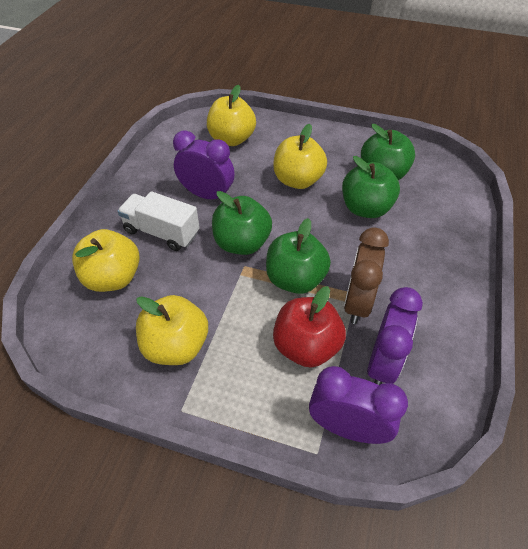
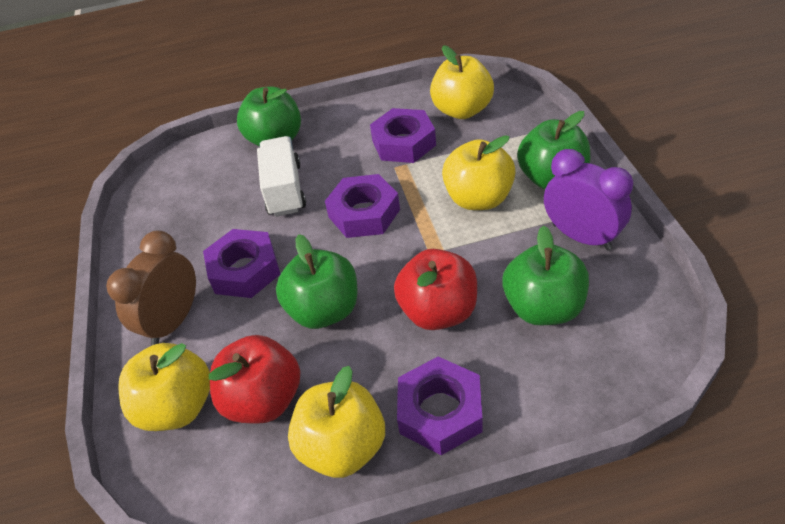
purple clock: [173,131,235,199] [309,366,408,444] [367,287,423,385] = 3 -> [544,149,633,250] = 1
purple nut: none = 0 -> [203,229,280,298] [325,174,400,238] [370,108,436,163] [397,357,482,455] = 4
red apple: [273,286,346,368] = 1 -> [209,335,300,424] [394,249,477,330] = 2

